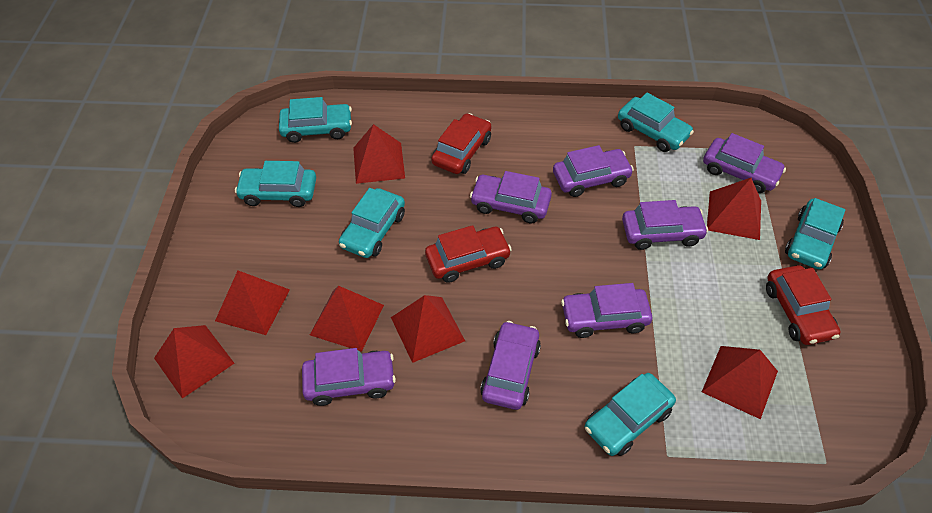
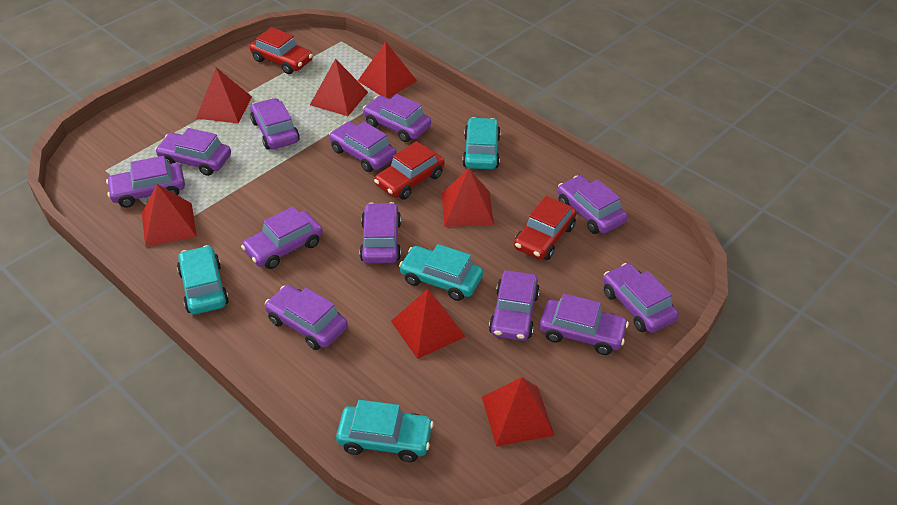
purple car: [302,348,396,406] [470,171,552,224] [480,321,541,410] [553,145,634,197] [561,283,652,338] [622,200,708,250] [703,133,786,193] = 7 -> [106,156,185,208] [155,128,231,176] [241,206,323,269] [250,98,300,149] [265,285,348,350] [329,121,397,172] [359,202,401,264] [363,94,431,142] [489,270,540,341] [540,294,629,355] [557,175,627,234] [603,263,679,333] = 12
turquoise car: [235,161,316,207] [279,97,352,143] [339,188,405,258] [585,373,676,456] [618,93,694,152] [785,198,845,270] = 6 -> [177,245,229,315] [336,400,434,462] [399,244,483,301] [462,117,501,169] = 4

